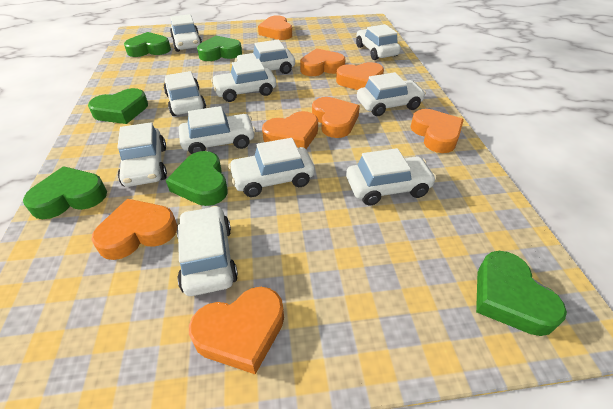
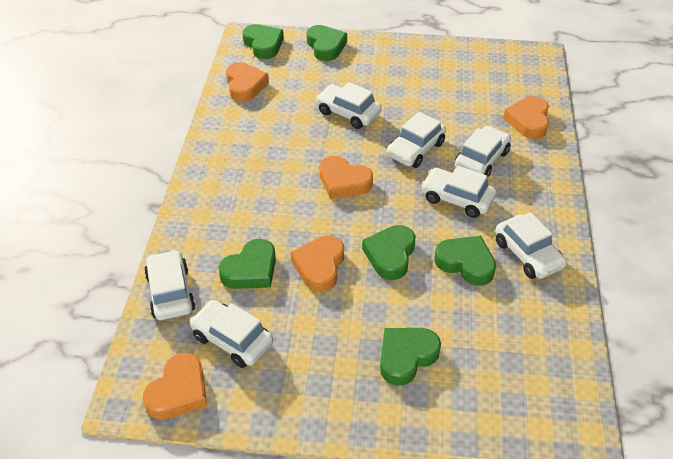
orange heart: [91,199,177,260] [189,287,284,374] [258,15,292,40] [262,111,318,149] [300,48,346,76] [312,97,360,138] [336,62,384,90] [411,109,464,153] = 8 -> [143,353,207,420] [226,62,269,102] [291,235,344,292] [319,156,373,199] [503,96,549,139] = 5
white car: [117,122,167,187] [163,71,206,116] [170,14,202,52] [177,206,238,296] [179,106,255,155] [211,59,276,102] [228,138,315,197] [235,40,295,74] [346,148,437,205] [356,24,401,60] [357,72,426,116] = 11 -> [144,250,195,320] [189,300,273,368] [316,82,382,129] [387,112,446,168] [421,166,497,218] [454,126,511,178] [495,212,567,279] = 7

